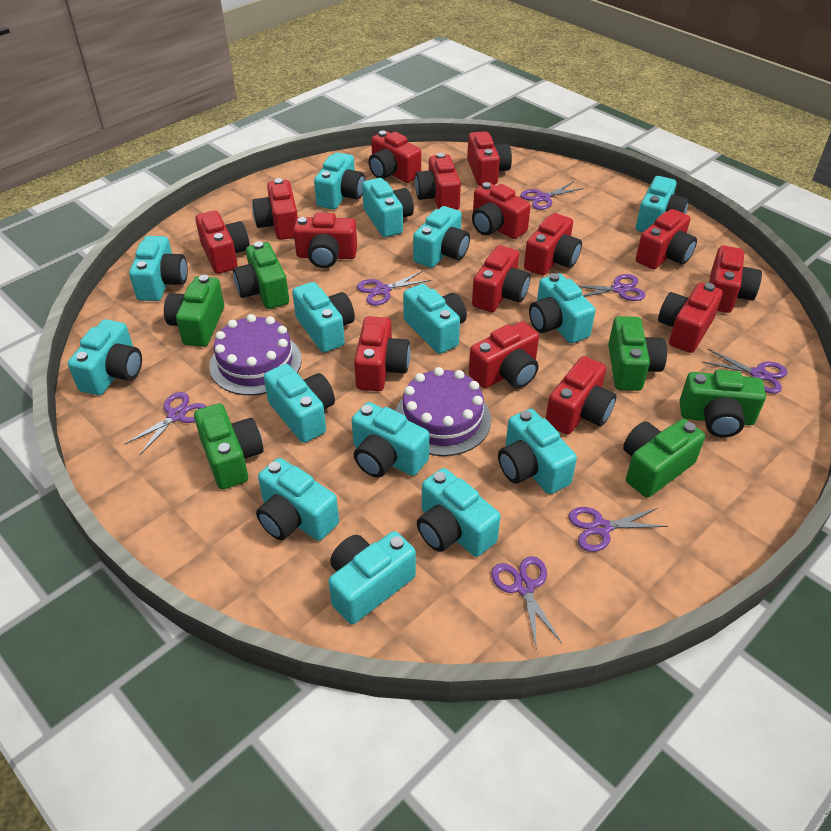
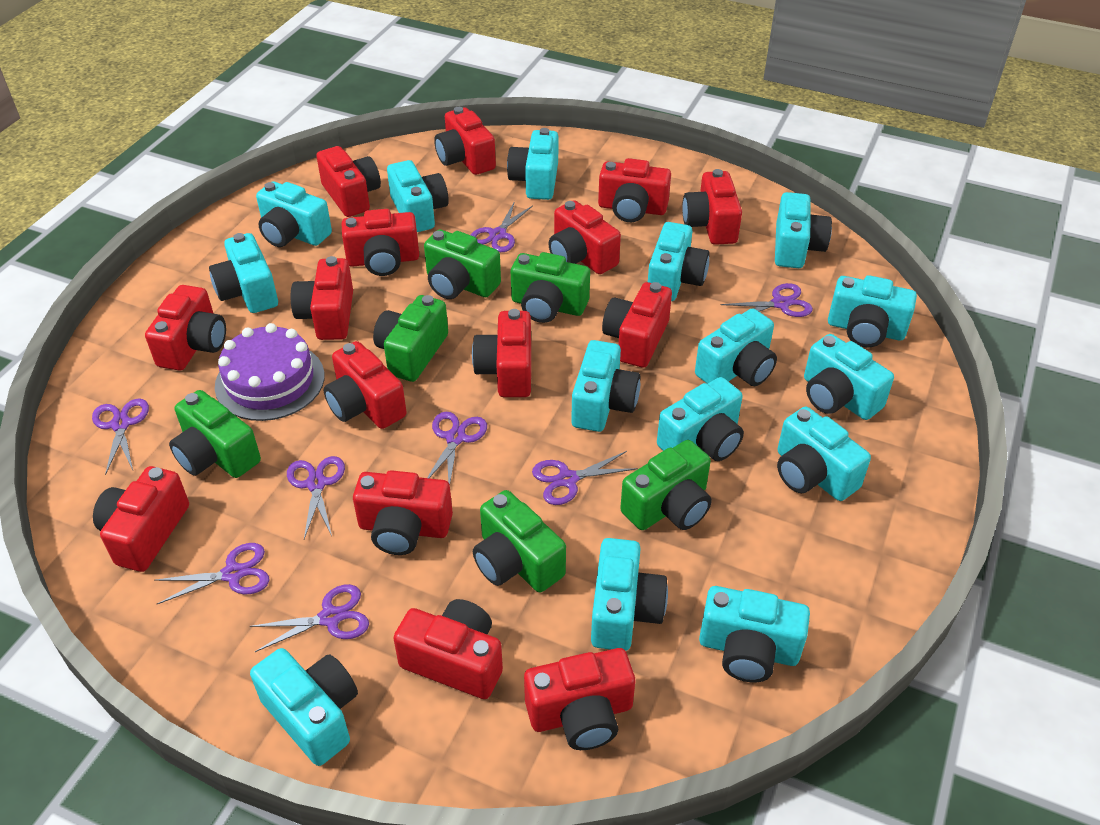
purple cake: [209,314,302,395] [395,367,491,456] = 2 -> [215,323,324,421] = 1
purple scissors: [124,392,207,455] [357,271,431,306] [491,556,562,650] [520,181,584,210] [568,507,668,552] [577,274,645,301] [703,349,788,394] = 7 -> [92,398,149,475] [154,543,270,604] [250,584,369,652] [287,456,345,539] [427,412,487,484] [471,201,533,252] [532,451,638,505] [721,283,813,317] = 8

